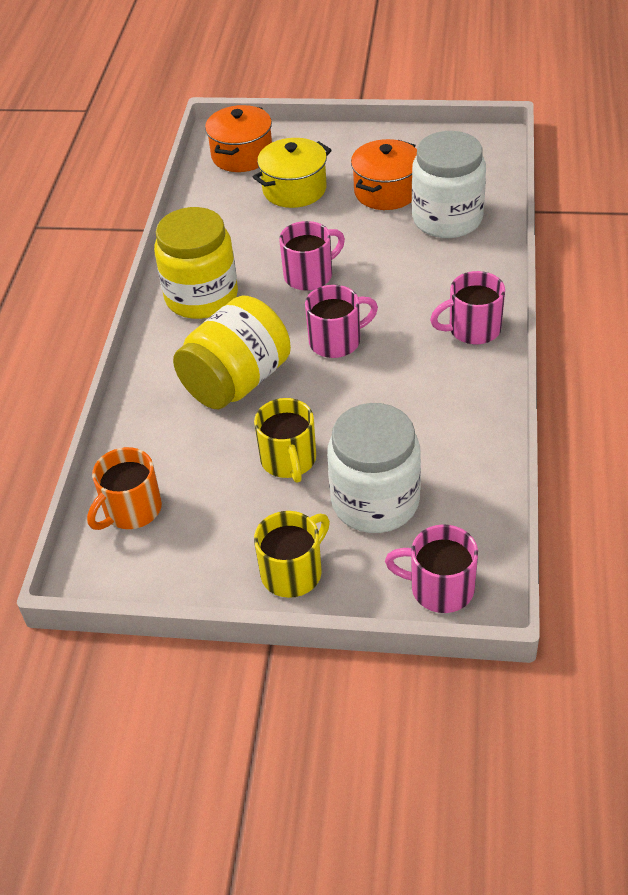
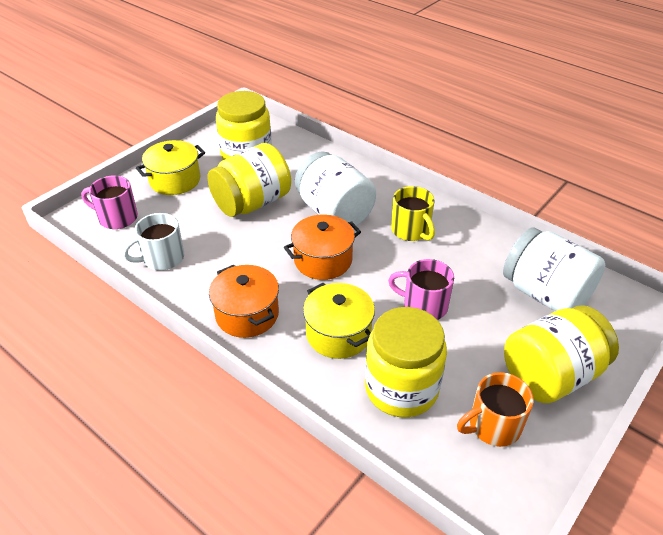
pink mug: [279,221,345,291] [305,285,378,358] [385,524,478,613] [430,271,505,344] = 4 -> [81,175,138,229] [388,259,454,320] = 2
white mug: none = 0 -> [122,213,184,270] = 1
yellow jar: [154,207,238,319] [173,296,291,409] = 2 -> [207,143,291,217] [216,91,272,160] [365,307,447,418] [504,305,619,403] = 4
yellow mug: [254,398,316,483] [254,511,330,598] = 2 -> [391,186,435,241] = 1
yellow pot: [253,138,332,208] = 1 -> [136,140,205,195] [303,282,375,359] = 2

